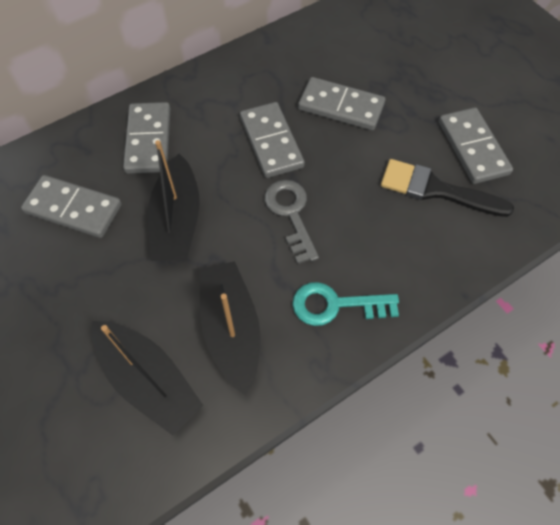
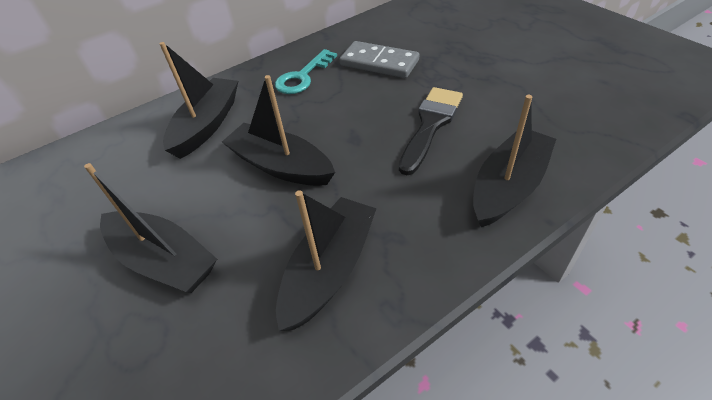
black boat: [92,321,203,436] [148,140,200,261] [199,261,260,396] = 3 -> [84,163,217,293] [159,42,238,159] [222,75,335,186] [276,190,377,331] [473,95,556,227] = 5
grey domino: [21,175,122,238] [123,102,170,174] [240,102,305,178] [298,77,385,130] [439,107,513,184] = 5 -> [340,41,419,78] = 1
grey key: [264,180,319,264] = 1 -> none = 0

